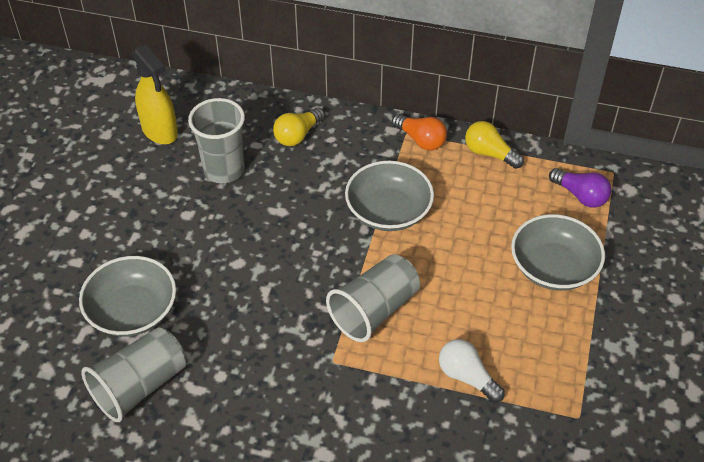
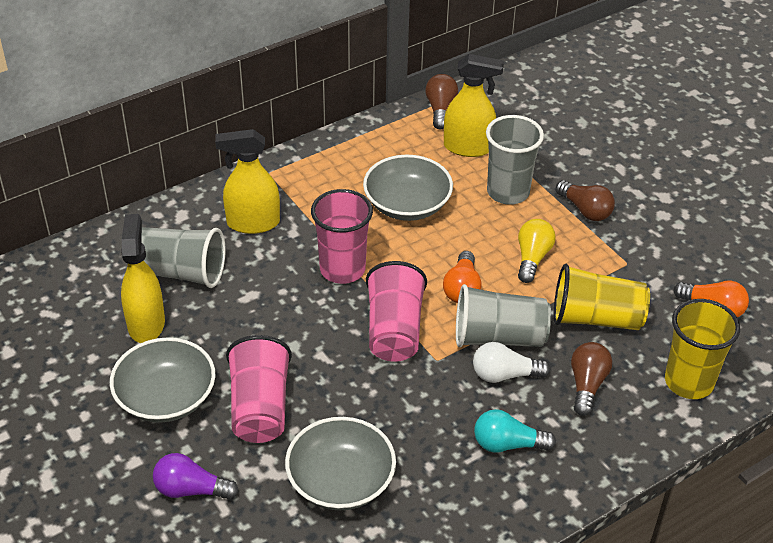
brown light bulb: none = 0 -> [425,74,458,129] [556,180,615,221] [571,342,612,416] = 3
orange light bulb: [392,114,447,150] = 1 -> [443,251,482,303] [673,281,749,317] = 2
pink cup: none = 0 -> [226,335,292,443] [311,189,373,284] [366,261,427,362] = 3
turquoise light bulb: none = 0 -> [474,409,556,453] = 1
yellow cup: none = 0 -> [553,264,650,330] [665,299,740,399] = 2
yellow light bulb: [273,108,325,146] [465,121,524,169] = 2 -> [518,219,556,283] = 1
yellow spray bottle: [132,44,178,144] = 1 -> [121,214,165,343] [215,129,280,234] [444,54,504,157] = 3

